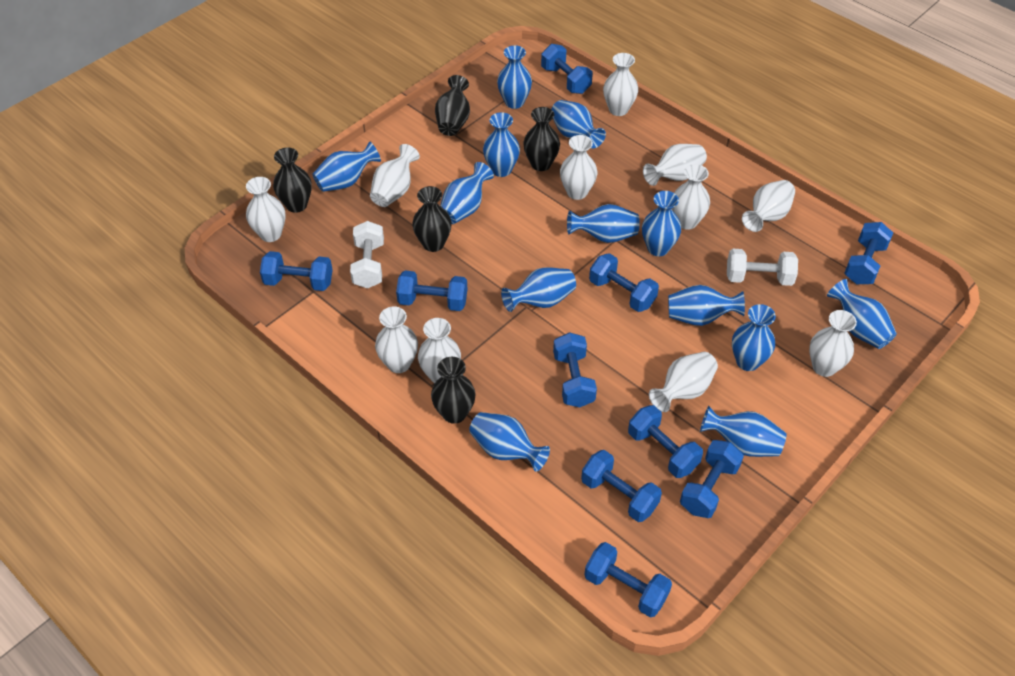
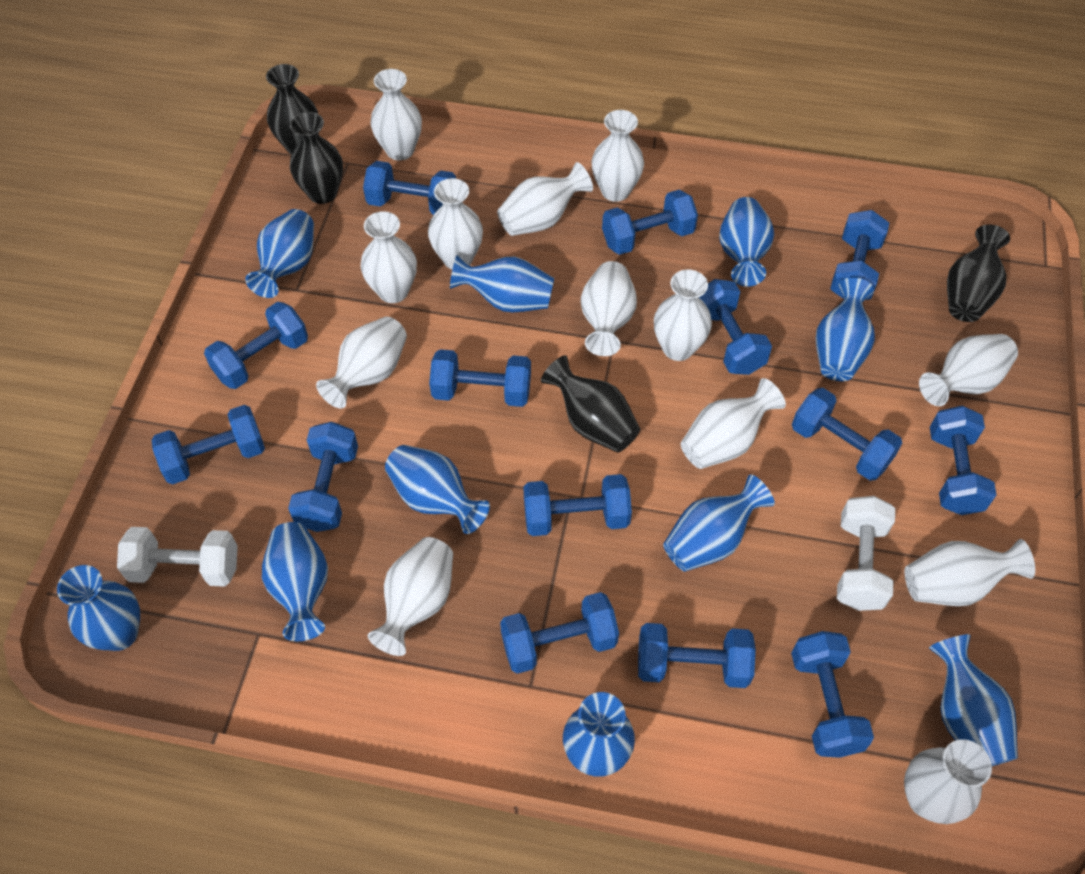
black vase: [273,147,312,213] [412,186,452,252] [431,357,476,424] [435,75,470,136] [523,107,560,171] = 5 -> [266,64,318,154] [290,112,343,204] [541,355,640,453] [947,225,1010,322] = 4
blue dumbbell: [260,251,333,291] [396,271,468,311] [541,44,593,94] [553,332,597,407] [581,450,662,522] [584,542,672,618] [589,253,659,312] [628,405,703,478] [680,440,744,518] [844,222,893,284] = 10 -> [152,405,265,485] [204,302,308,389] [288,422,358,532] [363,161,456,215] [429,349,531,407] [500,592,619,674] [524,474,632,536] [602,190,698,255] [638,623,756,688] [699,279,772,375] [791,631,874,758] [792,388,902,481] [830,210,889,300] [930,406,996,515] = 14
blue vase: [313,141,381,192] [440,162,494,224] [469,412,550,472] [483,112,520,177] [497,45,532,109] [501,267,576,312] [551,100,606,148] [567,204,640,243] [642,191,681,256] [668,285,745,326] [700,406,787,457] [732,304,776,371] [827,279,897,349] = 13 -> [57,565,140,651] [245,209,314,298] [262,522,328,641] [385,445,490,534] [450,255,554,312] [563,692,635,777] [663,474,775,572] [719,197,774,287] [816,277,875,381] [929,634,1018,766] = 10
white vase: [246,177,286,242] [370,144,420,207] [375,306,418,373] [418,318,461,383] [560,135,597,200] [603,53,638,116] [643,144,707,186] [649,352,718,412] [672,164,710,230] [742,180,795,232] [809,310,857,377] = 11 -> [316,316,407,409] [361,211,417,303] [368,537,453,656] [370,69,422,161] [428,178,483,269] [497,162,593,236] [580,261,637,356] [591,110,644,202] [654,269,712,361] [680,378,786,469] [904,539,1035,606] [904,739,992,824] [919,334,1018,406] = 13

